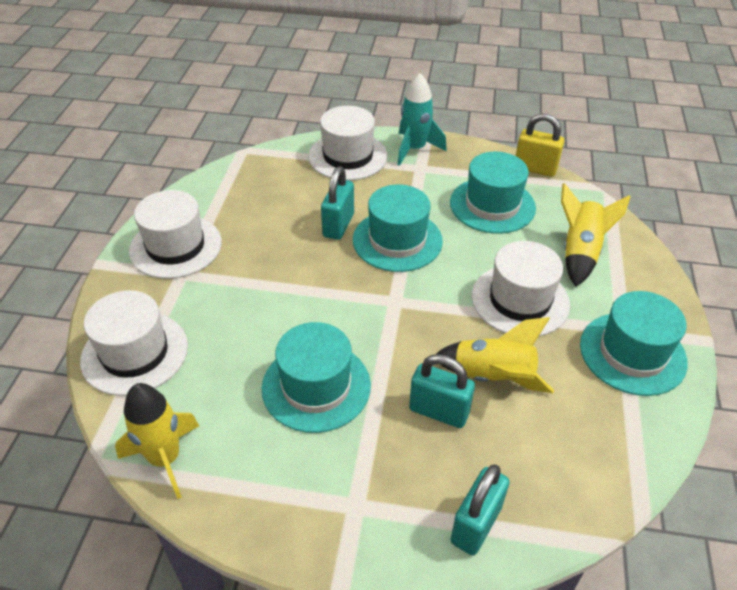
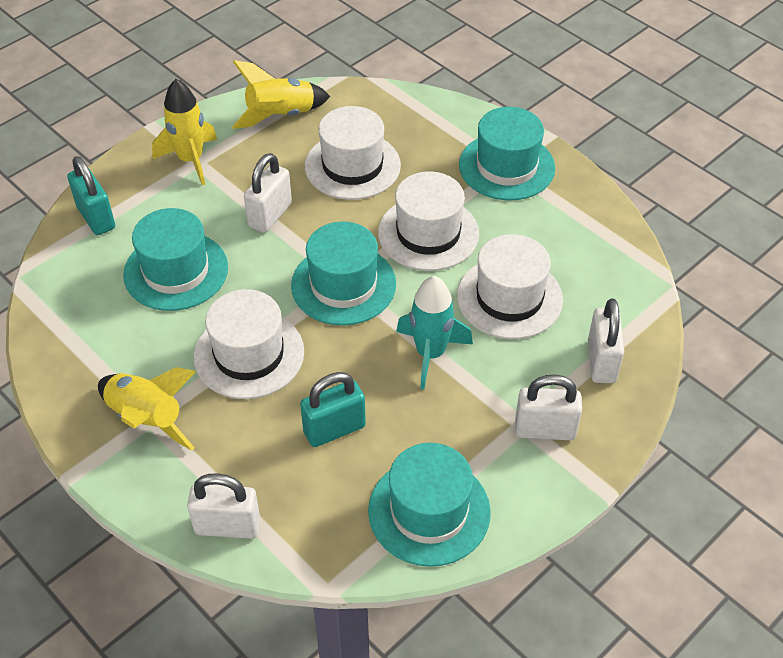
turquoise padlock: [321,166,354,240] [409,354,475,428] [450,465,509,555] = 3 -> [67,156,115,235] [300,372,366,447] = 2
white padlock: none = 0 -> [187,473,260,539] [244,153,292,233] [515,374,582,440] [588,298,624,383] = 4
yellow padlock: [516,114,564,177] = 1 -> none = 0

